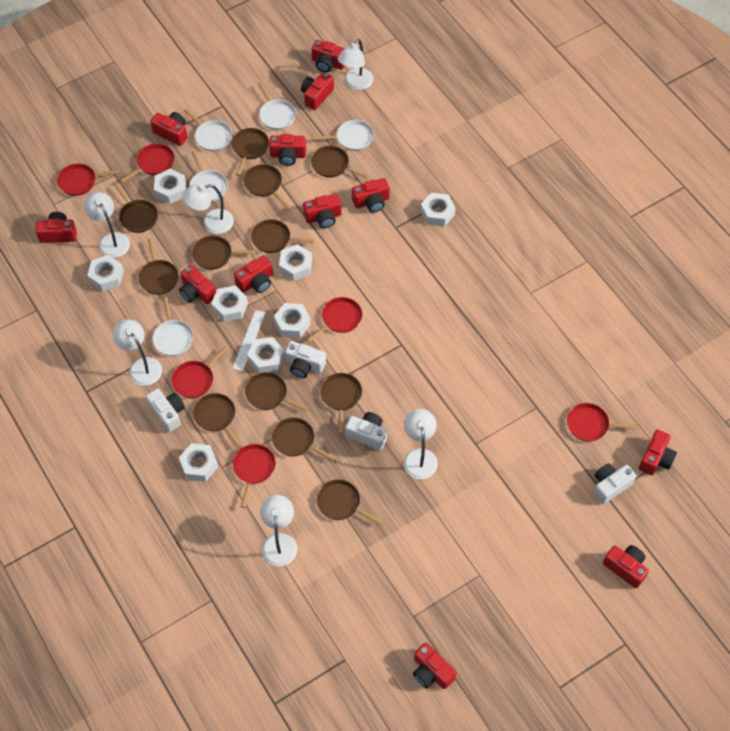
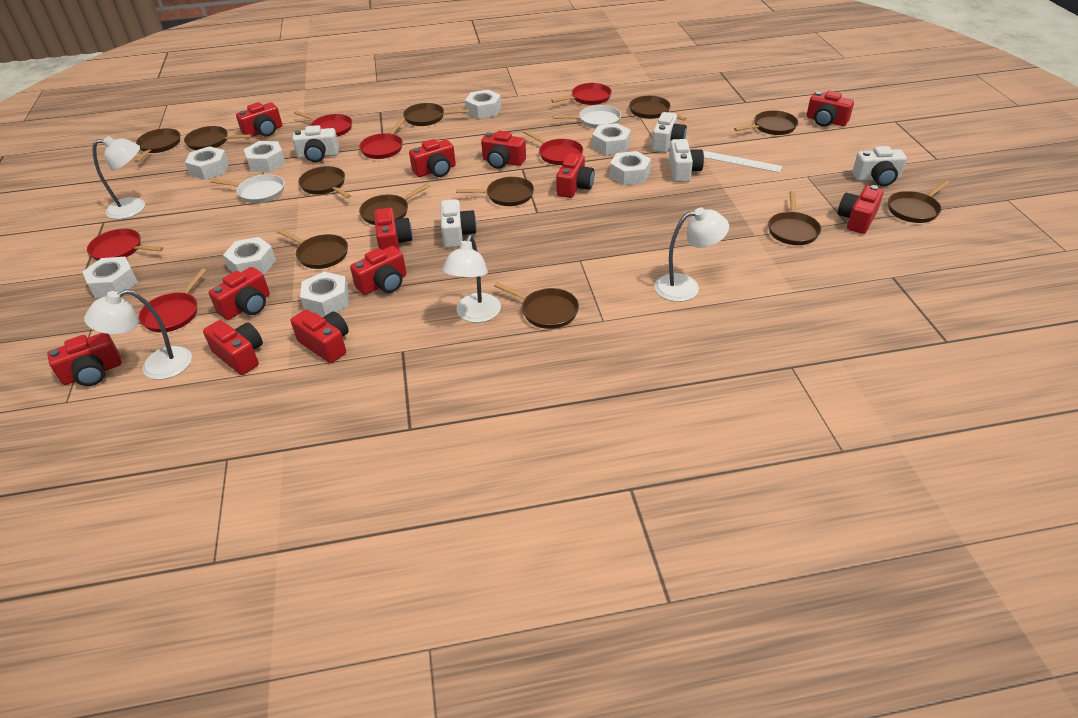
white camera: [146,389,185,432] [285,341,326,378] [345,412,387,450] [593,463,636,504] = 4 -> [292,125,339,162] [441,199,477,248] [652,112,687,153] [669,139,704,182] [852,146,907,186] = 5
white lamp: [84,192,130,258] [113,319,162,386] [182,184,234,234] [260,495,297,566] [338,39,373,90] [404,409,438,479] = 6 -> [84,289,192,380] [92,136,145,219] [442,235,501,323] [655,208,729,302] = 4
white pan: [152,297,194,356] [184,108,232,151] [189,151,228,202] [259,82,296,130] [313,120,374,151] = 5 -> [210,174,284,203] [553,105,621,128] = 2

